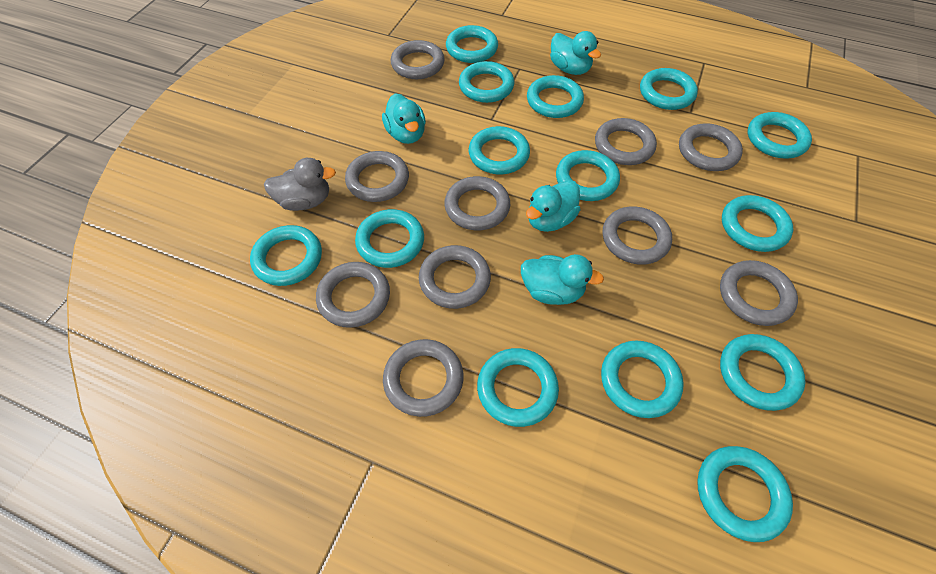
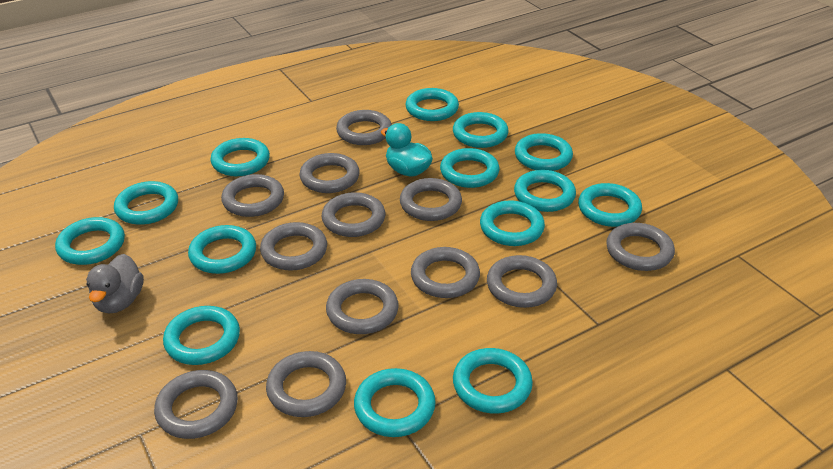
grey ring: [316,262,390,328] [345,151,409,202] [383,339,464,417] [391,40,445,79] [419,245,491,309] [444,176,510,230] [595,118,657,165] [602,206,672,265] [679,123,743,171] [720,260,798,326] = 10 -> [154,370,238,439] [221,174,284,217] [260,222,327,270] [266,351,346,417] [299,153,360,193] [322,192,385,237] [326,279,399,334] [336,110,392,145] [400,178,462,221] [411,247,480,298] [487,255,557,308] [606,223,675,271] = 12
turquoise duck: [382,94,426,144] [521,254,604,305] [526,180,580,232] [550,31,601,75] = 4 -> [381,123,433,176] = 1

